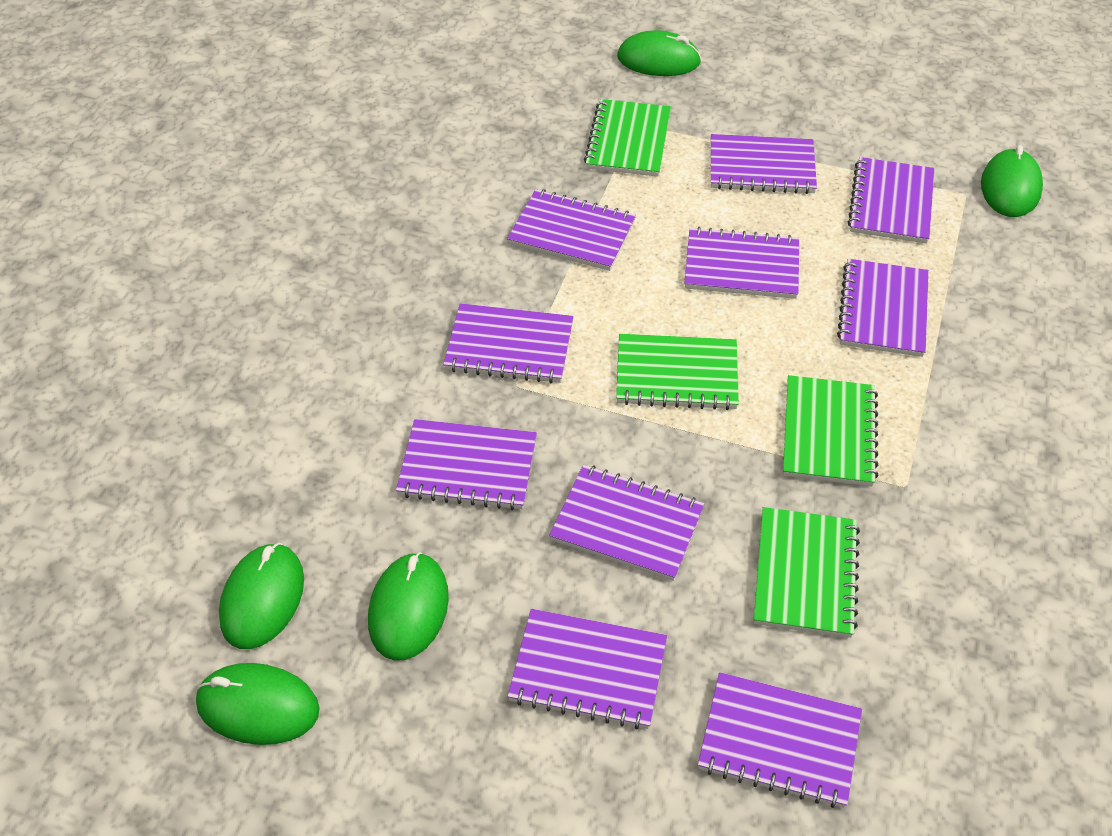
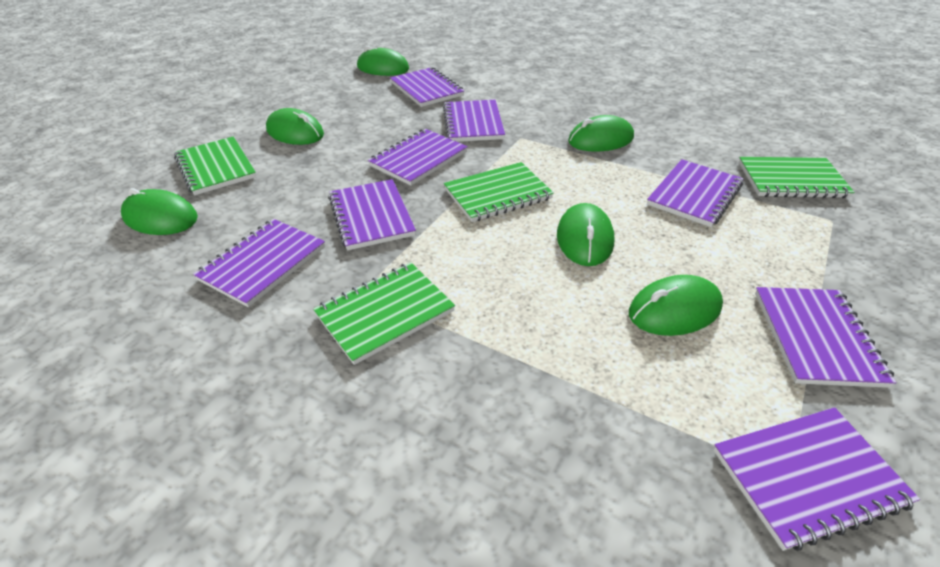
green mouse: [196,663,320,745] [219,543,304,649] [368,552,449,661] [617,30,701,76] [981,145,1043,217] = 5 -> [121,188,198,235] [266,108,324,145] [357,46,409,76] [557,203,614,266] [568,115,634,152] [629,275,723,336] = 6
purple notebook: [396,419,537,510] [443,303,573,383] [507,189,636,271] [507,609,667,730] [549,465,704,581] [684,227,799,299] [698,672,862,808] [711,134,817,194] [837,259,929,357] [848,157,934,243] = 10 -> [193,219,325,307] [328,179,416,251] [368,129,468,186] [390,67,464,107] [443,100,505,142] [647,159,744,227] [713,407,920,551] [755,287,896,388] = 8

